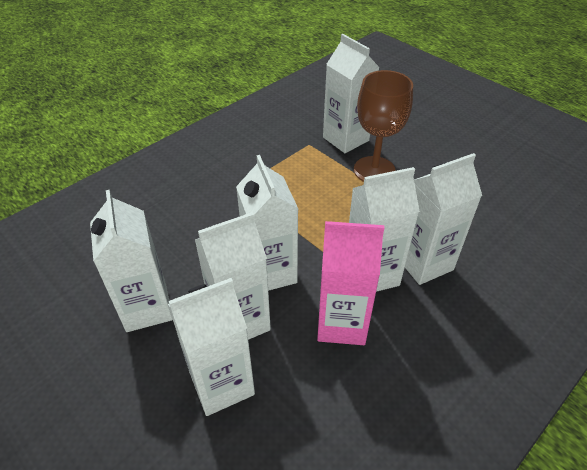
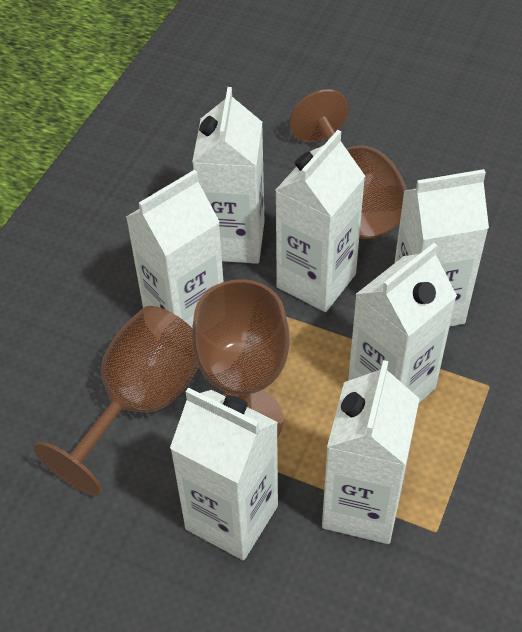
brown goblet: [354,70,413,182] = 1 -> [34,306,198,496] [192,279,290,438] [290,89,407,239] = 3
pink carton: [317,221,384,345] = 1 -> none = 0

